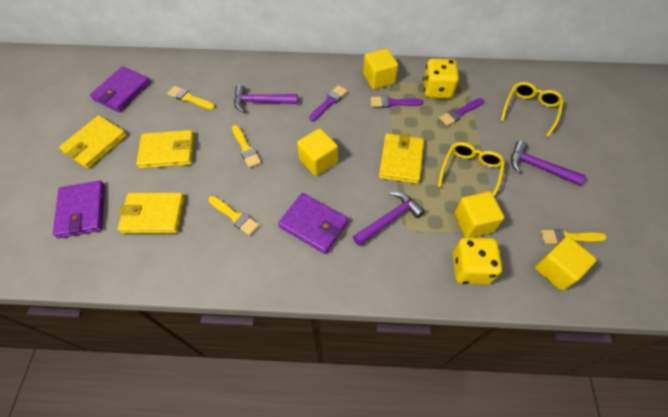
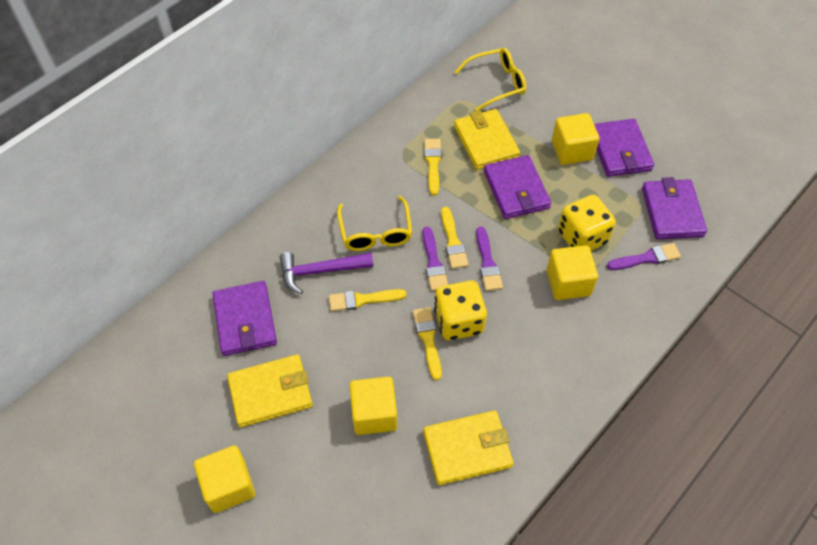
purple hammer: [234,85,298,113] [353,192,425,246] [511,140,586,186] = 3 -> [280,252,373,294] = 1
purple wallet: [53,180,105,238] [90,66,151,112] [278,193,348,254] = 3 -> [213,281,277,356] [484,155,551,219] [594,119,654,177] [642,177,707,239] = 4
yellow wallet: [59,115,127,169] [118,193,185,233] [136,130,194,169] [379,133,424,184] = 4 -> [227,354,313,427] [423,410,514,485] [454,109,520,170] = 3

